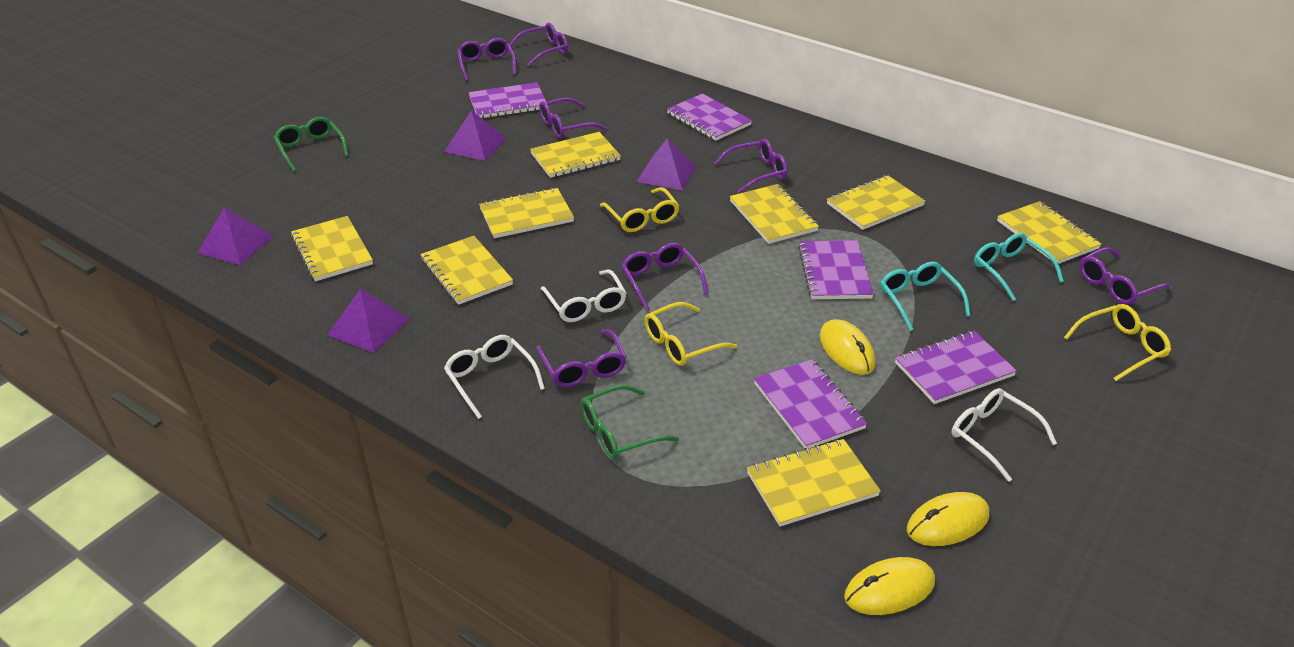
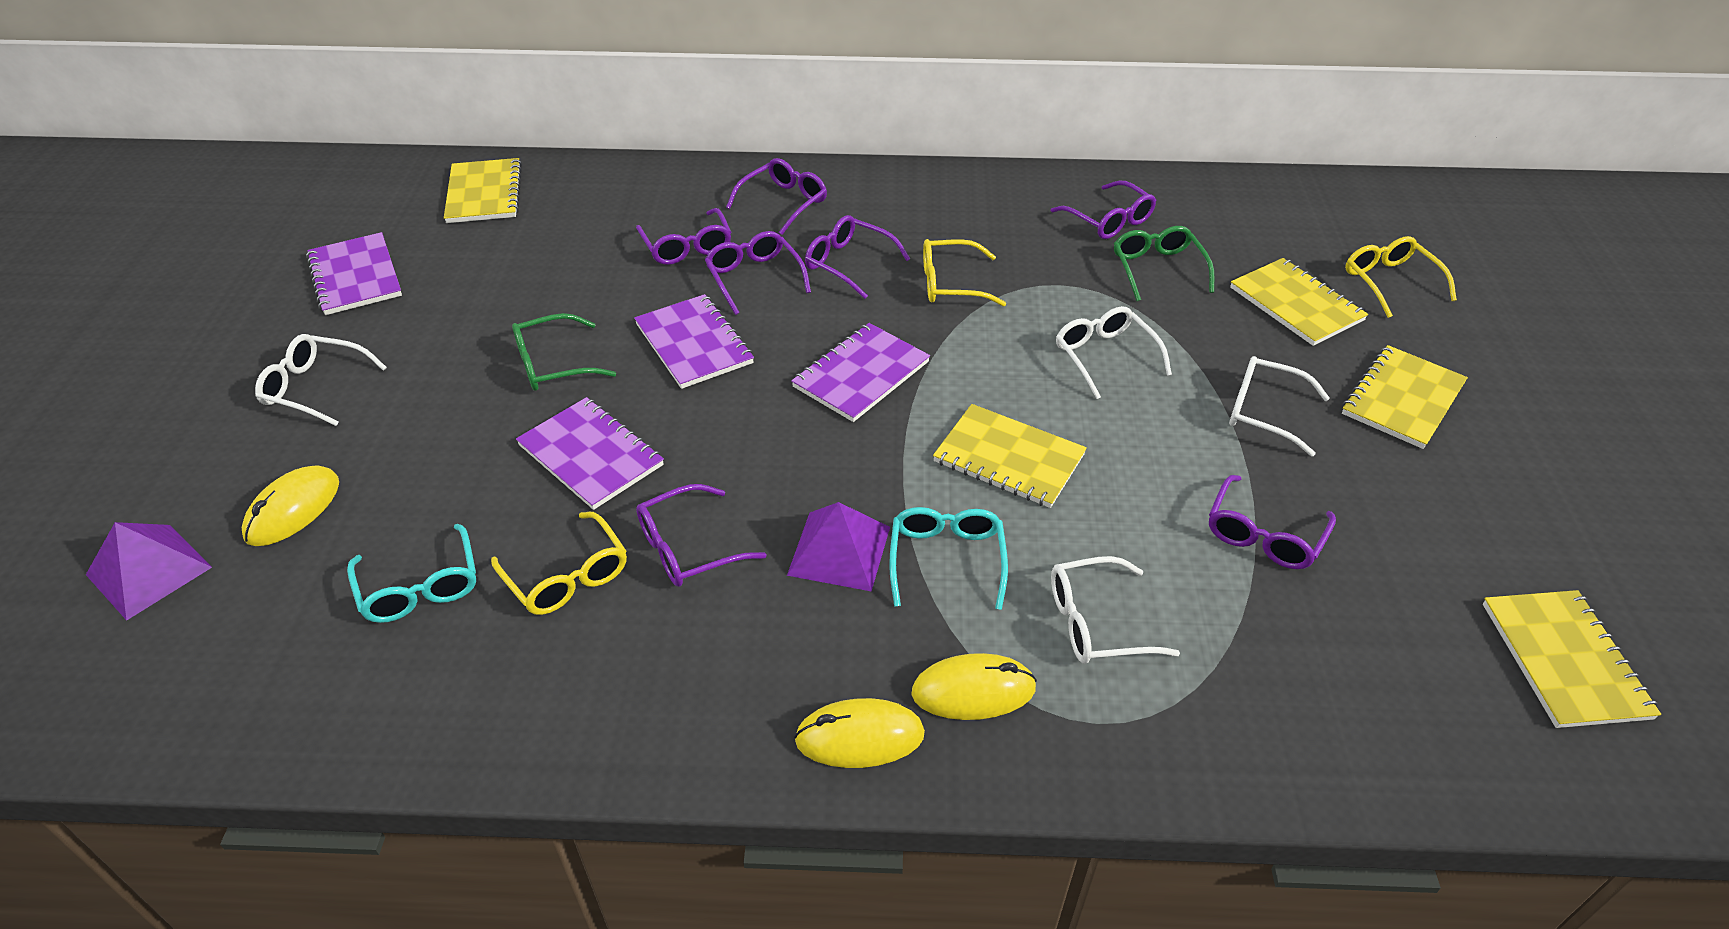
purple notebook: [469,82,546,119] [667,93,752,141] [754,359,867,449] [798,240,874,299] [895,331,1017,404] = 5 -> [306,232,402,315] [516,397,664,510] [634,294,754,389] [791,323,930,422] = 4
purple pyramid: [197,208,274,265] [328,289,410,353] [444,110,507,161] [636,138,696,190] = 4 -> [86,522,212,621] [787,502,890,591] = 2
white glasses: [444,335,545,419] [541,269,626,322] [952,388,1057,482] = 3 -> [255,334,387,426] [1051,556,1180,664] [1056,306,1172,399] [1229,356,1330,456] = 4
yellow notebook: [291,216,373,281] [420,236,513,305] [479,188,574,238] [530,132,621,178] [730,184,819,244] [747,439,881,526] [827,176,925,230] [997,201,1101,264] = 8 -> [444,158,522,223] [933,404,1087,508] [1230,258,1368,346] [1342,345,1468,449] [1483,590,1661,728] = 5

